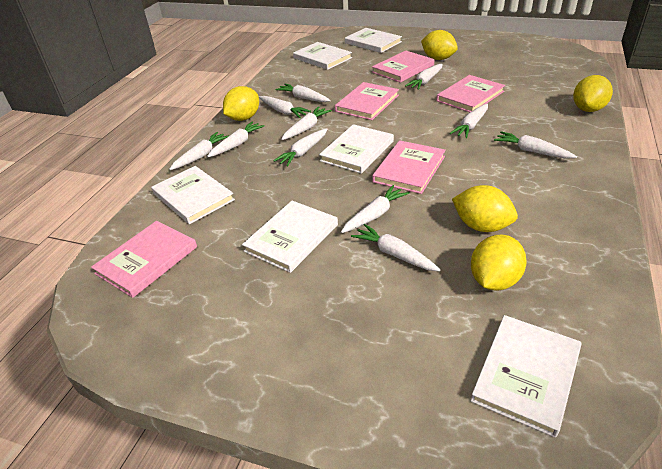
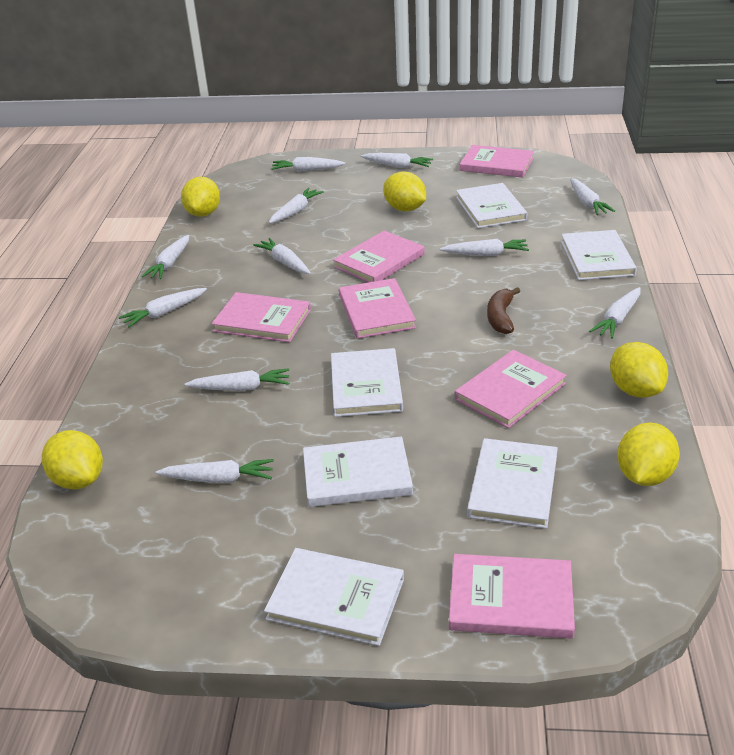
brown banana: none = 0 -> [487,287,520,334] = 1
pink book: [91,221,197,298] [335,82,399,120] [372,51,434,83] [372,140,446,194] [436,75,505,112] = 5 -> [212,292,311,343] [333,231,425,282] [339,278,416,339] [449,554,575,639] [455,350,567,428] [460,145,534,178] = 6

